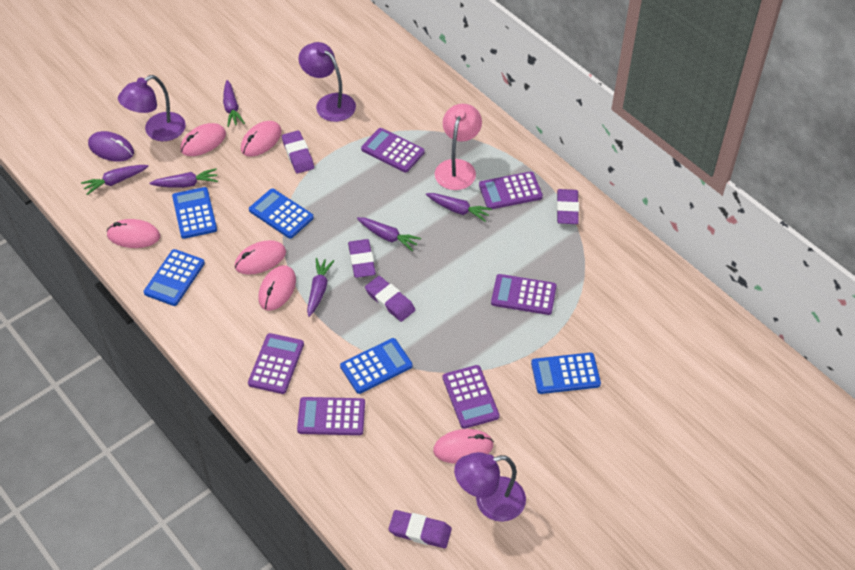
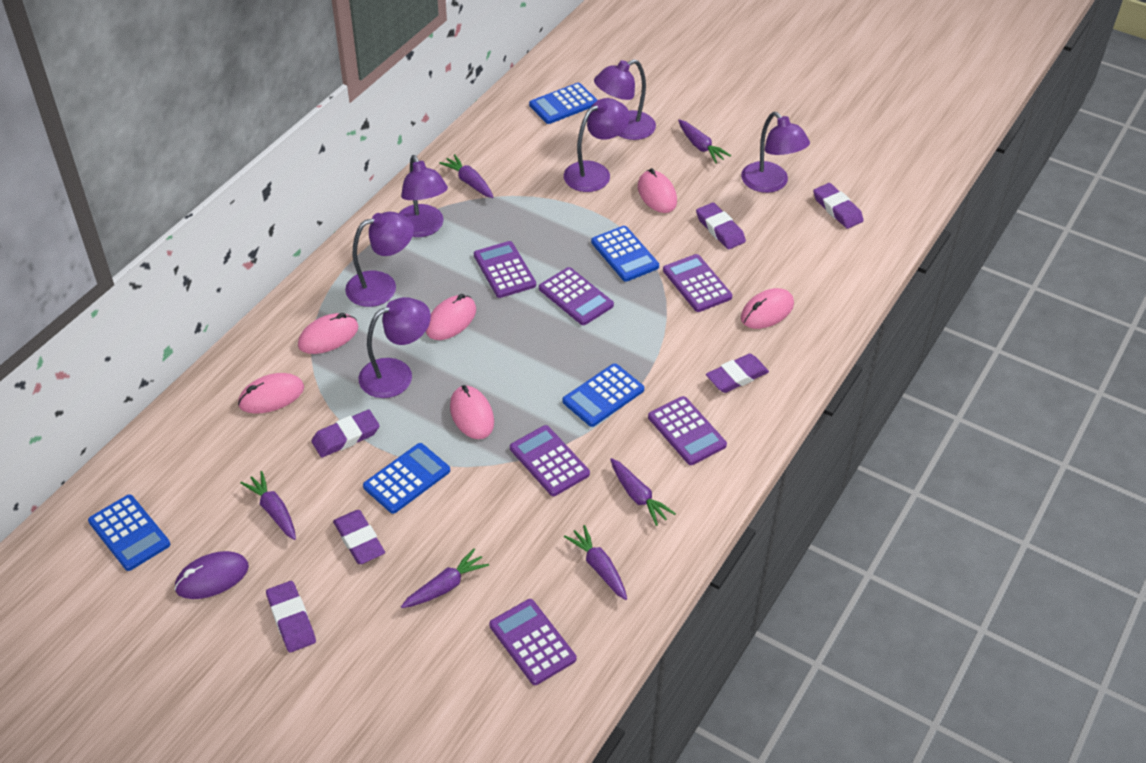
pink lamp: [435,104,482,190] = 1 -> none = 0
purple eraser: [282,130,314,174] [348,239,376,278] [365,276,415,322] [388,510,452,548] [557,189,579,224] = 5 -> [266,581,316,652] [311,410,380,457] [333,510,385,564] [696,202,746,249] [706,354,769,393] [813,183,864,229] = 6
purple lamp: [118,75,186,141] [299,42,356,122] [454,452,526,522] = 3 -> [345,212,414,307] [359,297,431,398] [399,155,448,237] [564,98,630,192] [594,59,656,140] [741,112,810,193] = 6

